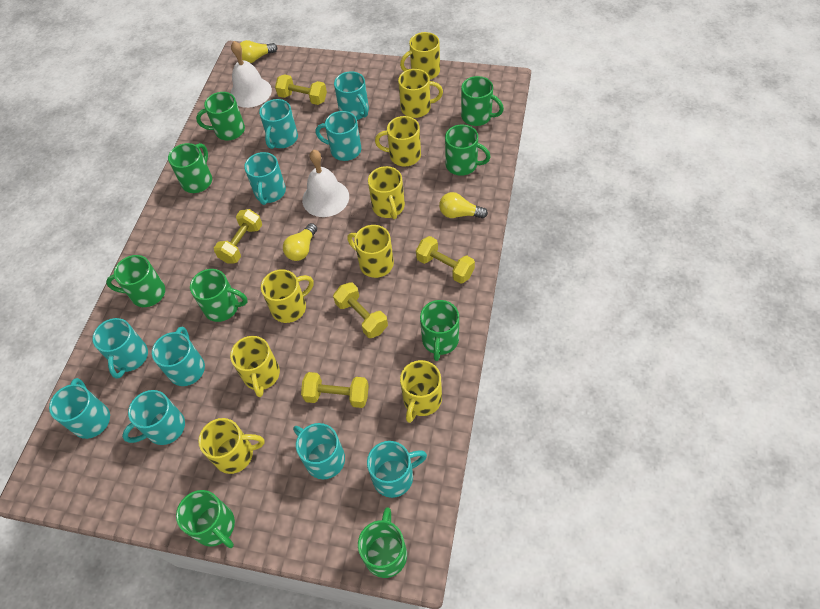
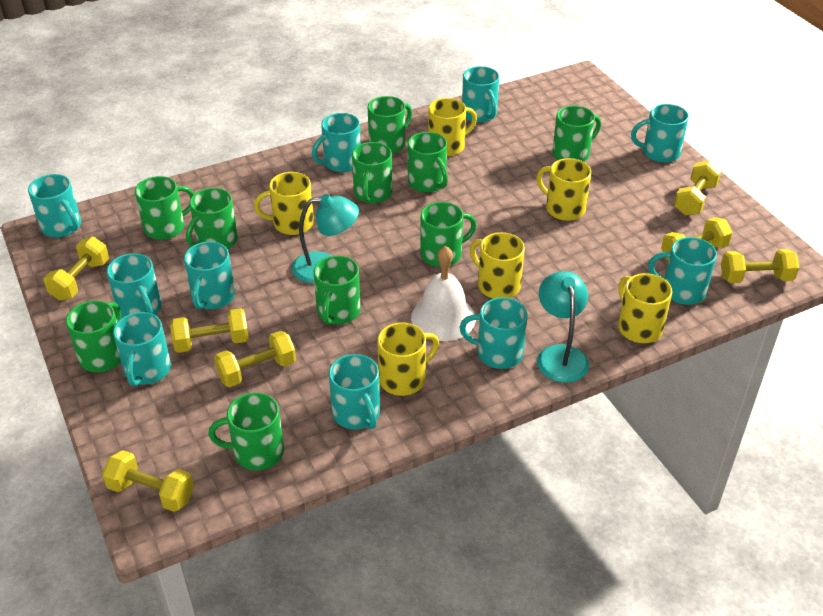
green mug: [106,255,165,307] [168,143,212,193] [176,490,235,548] [190,269,248,322] [196,92,245,140] [358,507,407,578] [420,300,459,361] [445,125,491,176] [461,76,504,126] = 9 -> [66,301,122,372] [135,176,194,240] [186,188,238,249] [209,393,284,470] [314,256,361,325] [352,142,393,203] [368,96,412,154] [408,132,448,193] [420,202,477,267] [552,106,601,162] = 10
turquoise lamp: none = 0 -> [292,194,359,283] [537,271,589,383] = 2
white bell: [230,41,272,108] [302,150,349,217] = 2 -> [411,246,476,341] = 1
yellow dumbbell: [214,209,262,264] [275,74,327,105] [301,372,369,408] [333,282,388,338] [416,236,475,284] = 5 -> [44,237,109,301] [102,450,194,512] [170,308,249,353] [214,331,296,387] [661,217,733,261] [674,160,722,216] [721,249,799,283] = 7
yellow light bulb: [240,40,277,63] [283,223,317,261] [439,192,488,218] = 3 -> none = 0
yellow mug: [198,418,265,474] [230,336,280,397] [261,269,314,323] [347,225,394,278] [368,166,405,219] [375,116,421,167] [398,69,443,118] [400,32,440,80] [400,360,442,423] = 9 -> [254,172,314,235] [377,323,439,396] [428,98,477,156] [470,232,525,299] [537,158,591,221] [618,273,672,343] = 6

